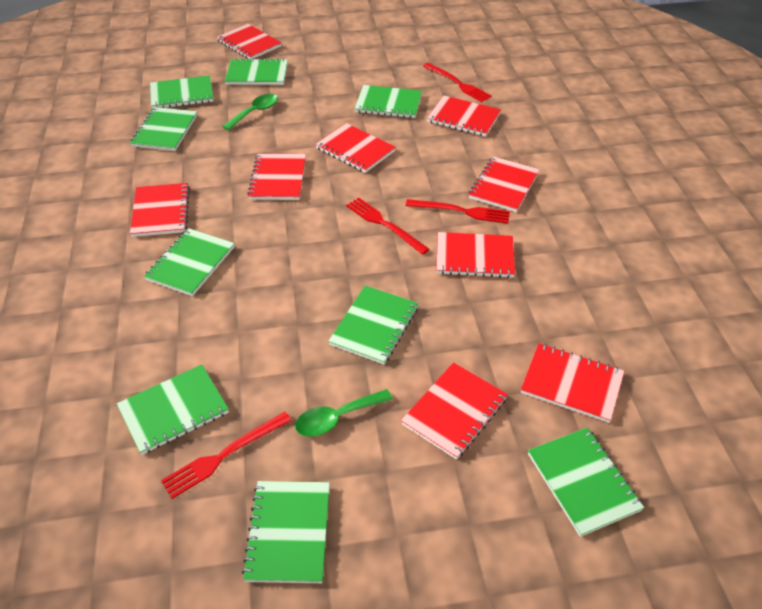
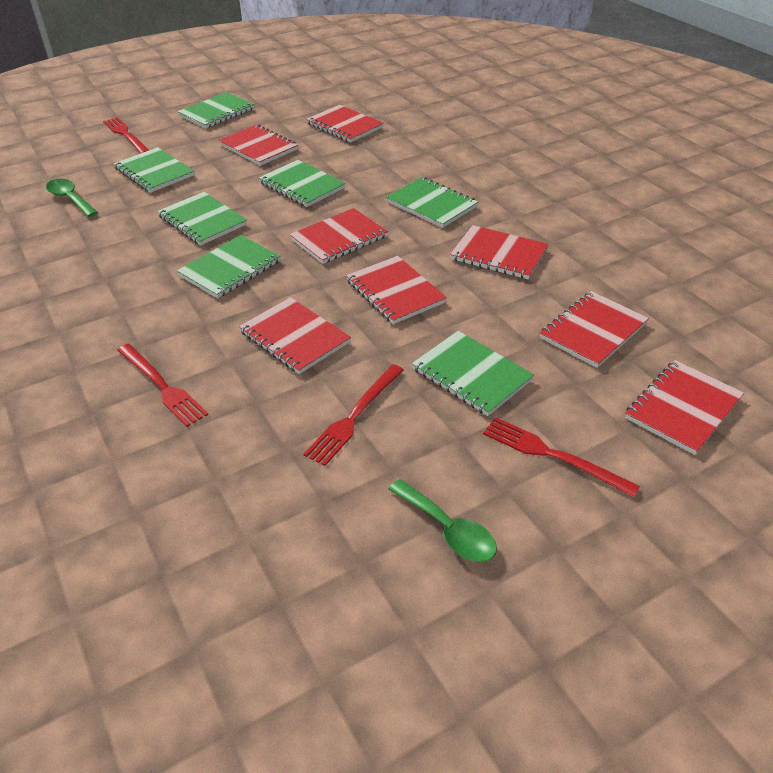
green notebook: [117,365,229,455] [130,107,197,151] [144,228,235,296] [150,75,213,108] [225,58,288,85] [242,481,330,583] [328,285,418,365] [355,85,422,118] [528,428,644,537] = 9 -> [114,147,194,193] [157,192,247,245] [177,92,255,128] [177,235,281,298] [259,160,346,207] [386,177,478,228] [412,331,534,416] = 7
red notebook: [130,183,190,237] [217,24,281,59] [248,154,306,200] [315,123,396,173] [401,362,508,460] [427,96,501,137] [436,232,515,278] [469,156,540,212] [521,343,624,423] = 9 -> [218,124,298,166] [239,297,351,374] [290,208,388,264] [306,105,384,143] [346,256,447,324] [450,225,549,279] [540,291,649,368] [625,360,744,455] = 8

